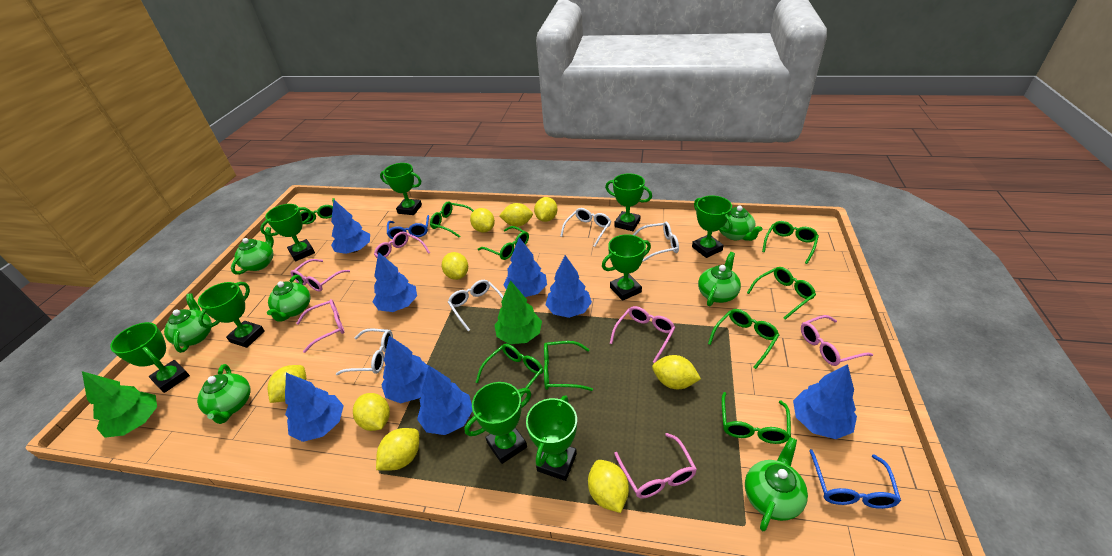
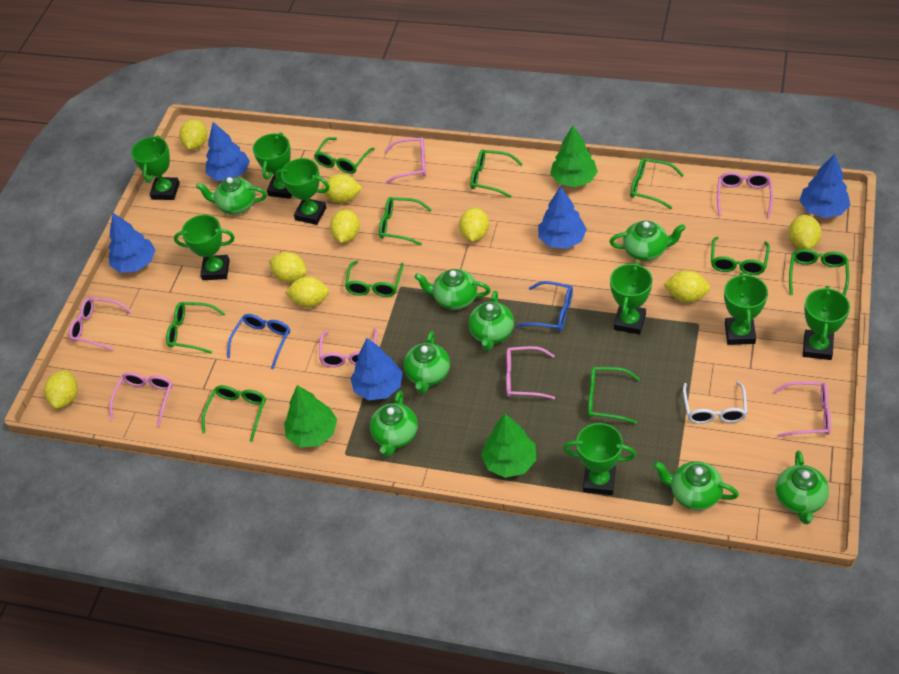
blue tree: [285,373,344,442] [331,200,370,254] [373,252,417,312] [381,336,428,403] [417,366,473,435] [503,237,547,297] [545,255,592,318] [793,364,857,439] = 8 -> [108,213,155,273] [206,122,250,181] [350,338,403,400] [538,186,587,249] [799,154,850,218] = 5
green glasses: [300,198,335,224] [430,201,474,238] [476,344,543,398] [478,226,529,260] [544,341,593,391] [708,309,779,369] [722,392,791,444] [747,267,816,320] [762,221,819,264] = 9 -> [166,302,225,354] [202,385,266,442] [314,137,375,174] [345,261,404,297] [379,197,432,246] [470,150,523,198] [588,367,640,424] [630,158,684,209] [711,236,770,275] [789,249,849,296] = 10
green teapot: [164,293,212,353] [197,364,251,424] [231,227,274,275] [267,275,310,322] [698,252,741,306] [719,206,762,241] [745,437,808,531] = 7 -> [196,177,267,215] [370,391,418,457] [404,331,450,394] [414,269,491,310] [468,291,514,351] [609,221,686,261] [653,461,739,510] [776,451,829,524] = 8
green tree: [82,371,157,438] [494,280,542,344] = 2 -> [284,385,337,447] [481,414,536,478] [550,126,598,187] = 3
green trophy: [110,322,190,393] [198,282,265,348] [260,204,315,262] [380,163,422,215] [465,382,531,464] [526,395,577,481] [602,234,651,301] [605,173,652,231] [692,195,733,258] = 9 -> [131,135,180,200] [174,215,235,280] [253,132,292,199] [275,158,330,225] [563,423,636,495] [610,262,652,335] [724,272,768,345] [803,286,850,360] = 8
pink glasses: [291,259,350,291] [296,299,344,353] [374,231,430,273] [610,306,676,363] [614,433,697,498] [801,315,873,366] = 6 -> [69,297,132,350] [109,372,173,426] [319,328,377,367] [384,137,426,184] [506,346,555,399] [717,172,773,218] [774,381,831,437] = 7
white glasses: [336,329,393,375] [448,280,503,331] [560,208,611,247] [633,222,679,262] = 4 -> [683,381,747,424] = 1

